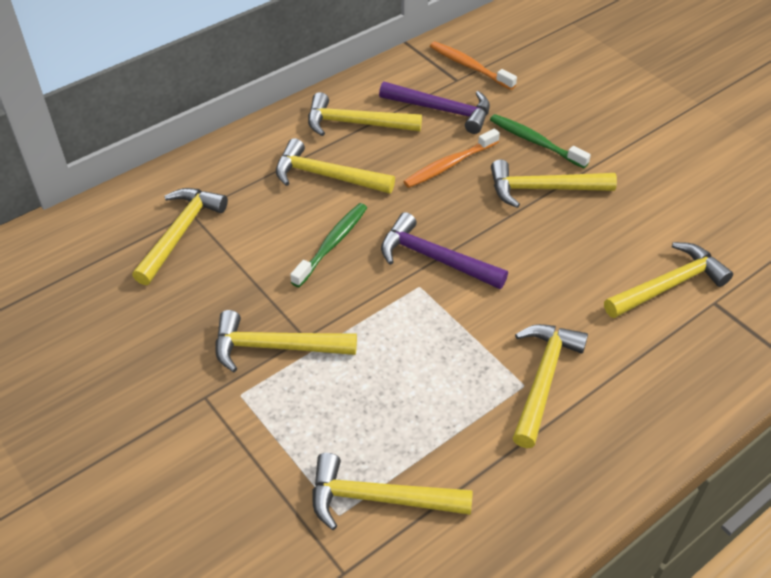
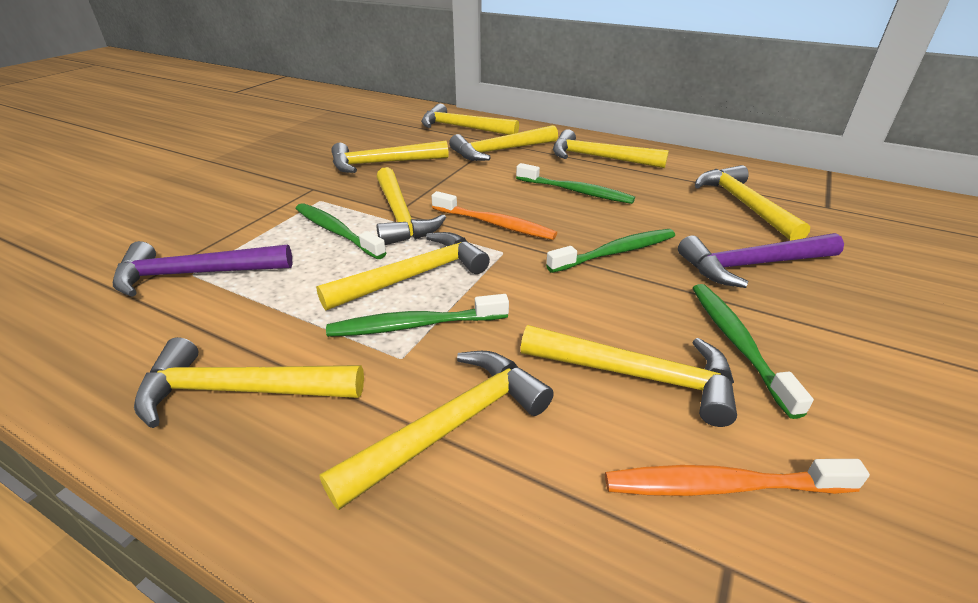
green toothbrush: [290,203,367,287] [490,114,591,168] = 2 -> [296,203,386,259] [326,294,509,337] [516,163,635,204] [546,229,675,273] [693,284,814,419] = 5
yellow hammer: [132,188,228,285] [215,310,357,372] [276,138,395,194] [308,92,422,136] [312,453,473,530] [491,159,617,208] [513,324,588,448] [604,242,733,318] = 8 -> [134,337,364,428] [316,232,490,311] [319,351,554,510] [331,141,448,173] [376,167,446,245] [421,104,519,135] [449,125,558,161] [521,325,737,427] [553,129,669,168] [695,165,810,241] = 10

